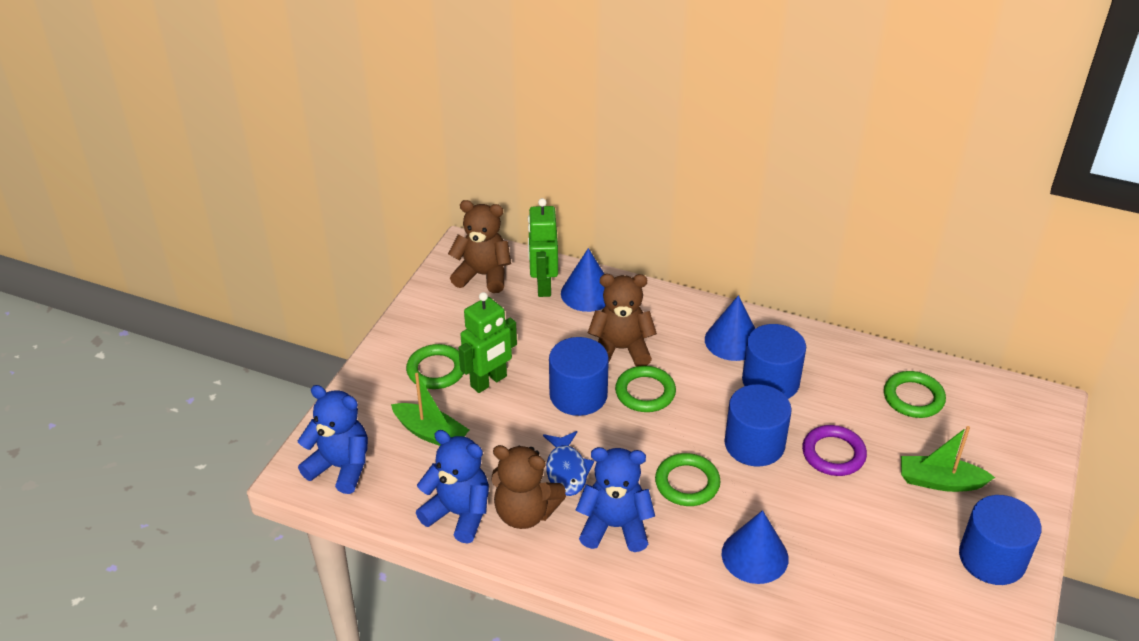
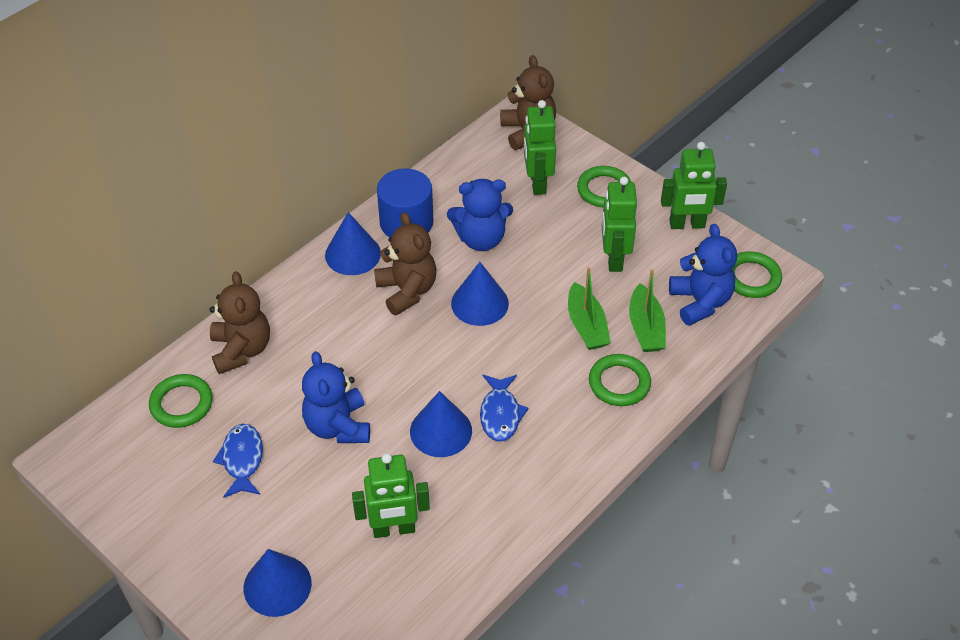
blue cone: [561,248,606,312] [705,295,755,361] [722,510,789,584] = 3 -> [243,549,312,617] [325,212,381,275] [410,391,472,457] [451,262,509,326] = 4
blue cylinder: [549,337,609,416] [725,384,792,466] [742,324,806,399] [959,495,1041,585] = 4 -> [377,168,434,238] = 1
blue fish: [543,431,594,496] = 1 -> [213,424,263,498] [480,375,528,442] = 2
green robot: [458,292,517,393] [528,198,558,297] = 2 -> [352,453,430,538] [524,100,556,195] [602,177,637,272] [661,142,727,229] = 4
purple ring: [802,425,867,476] = 1 -> none = 0

